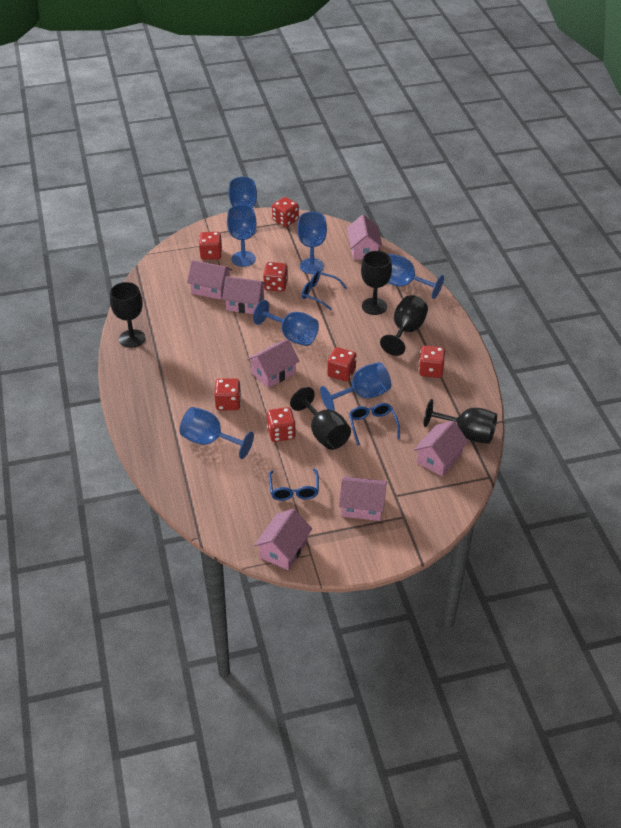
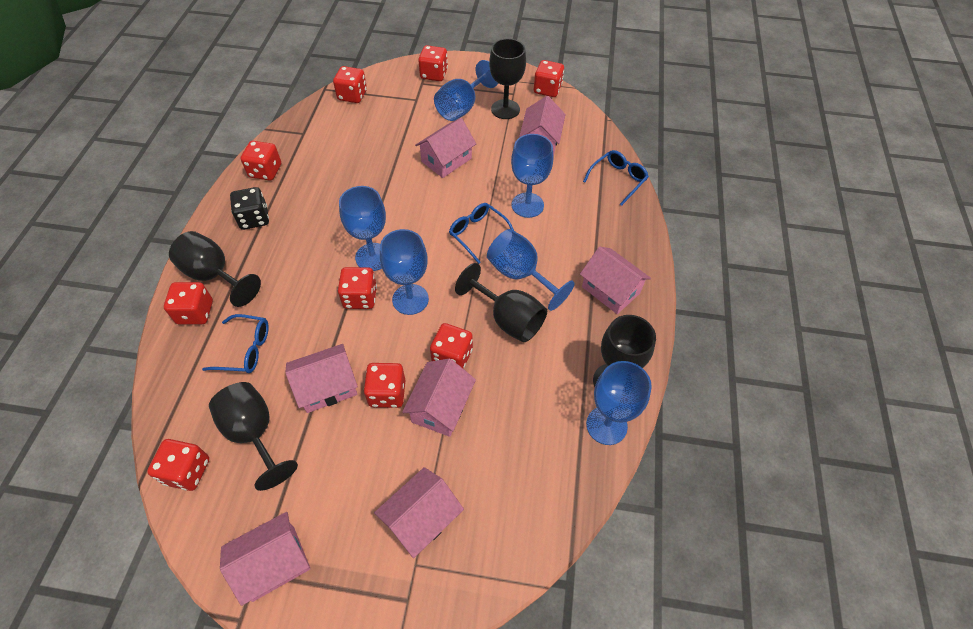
black dice: none = 0 -> [230,187,269,230] = 1
blue goblet: [180,407,254,459] [227,204,256,267] [228,177,257,235] [253,300,319,346] [297,212,327,274] [320,362,391,411] [388,254,444,299] = 7 -> [339,186,386,271] [380,229,429,315] [434,60,498,121] [487,229,575,311] [511,134,554,218] [586,361,652,445] = 6
red dice: [199,232,222,260] [214,379,241,410] [263,262,288,292] [267,407,296,442] [272,197,299,227] [327,347,356,382] [419,346,445,378] = 7 -> [147,439,209,491] [164,282,213,325] [241,141,281,181] [333,66,367,103] [338,267,377,309] [364,363,405,408] [418,45,448,81] [430,323,473,369] [534,60,564,97] = 9

